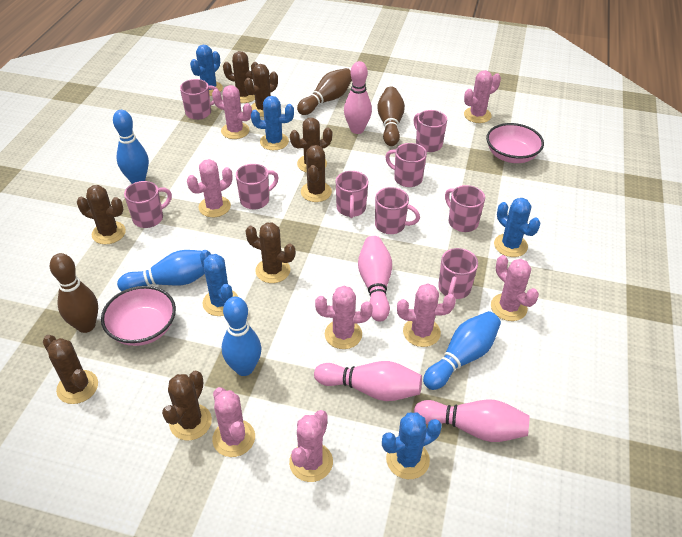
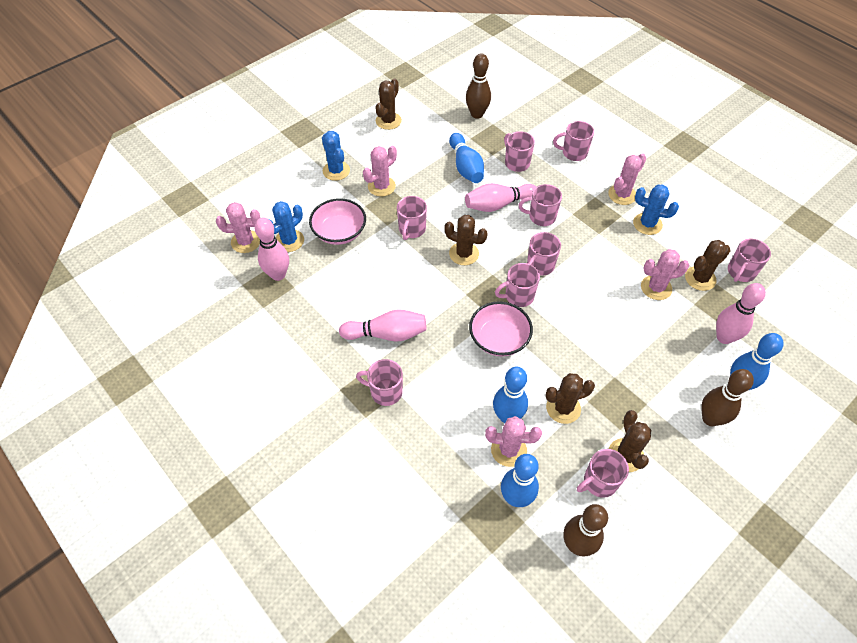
blue cactus: [190,45,223,96] [200,250,238,316] [251,96,294,150] [382,412,442,479] [494,198,540,257] = 5 -> [270,201,304,252] [322,131,350,181] [633,184,679,235] = 3
brown cactus: [43,335,98,404] [77,185,126,244] [162,371,212,440] [223,51,258,103] [244,64,278,117] [245,222,295,283] [290,118,332,173] [301,145,332,202] = 8 -> [375,78,402,130] [444,215,488,265] [545,373,595,424] [609,410,651,472] [685,240,731,291] = 5
pink cactus: [187,159,232,217] [212,85,252,139] [212,387,255,457] [289,410,333,482] [315,286,373,349] [397,283,456,347] [464,70,501,123] [491,255,539,321] = 8 -> [216,202,260,253] [363,146,397,197] [485,416,542,467] [608,153,646,205] [641,249,690,300] = 5

